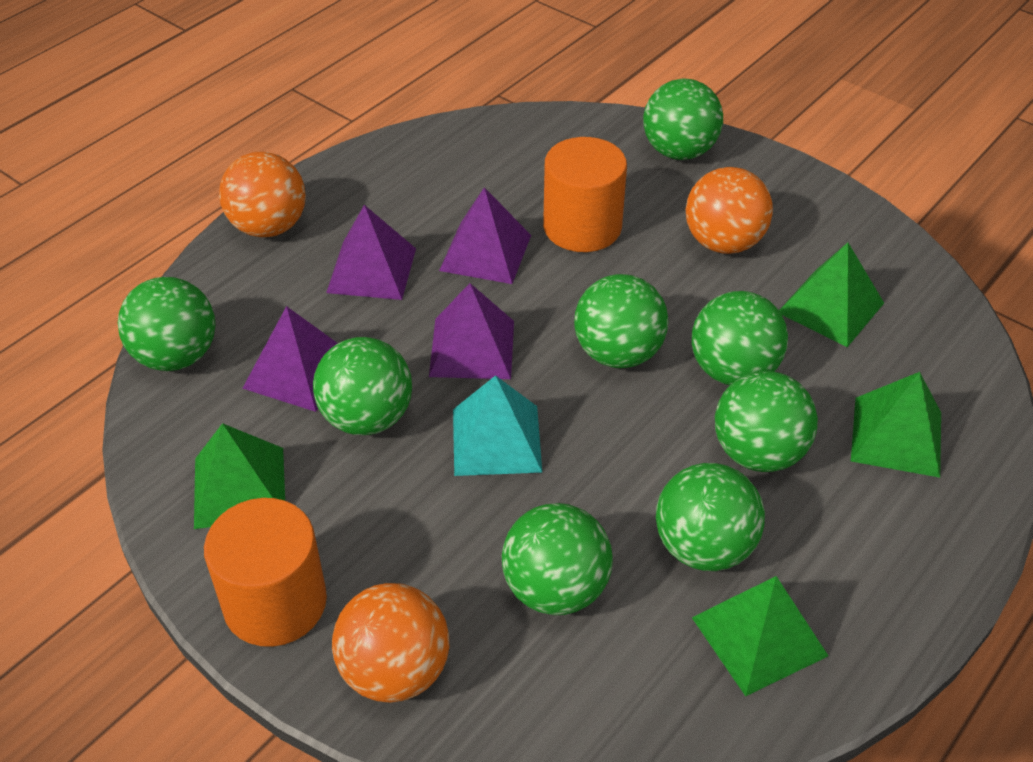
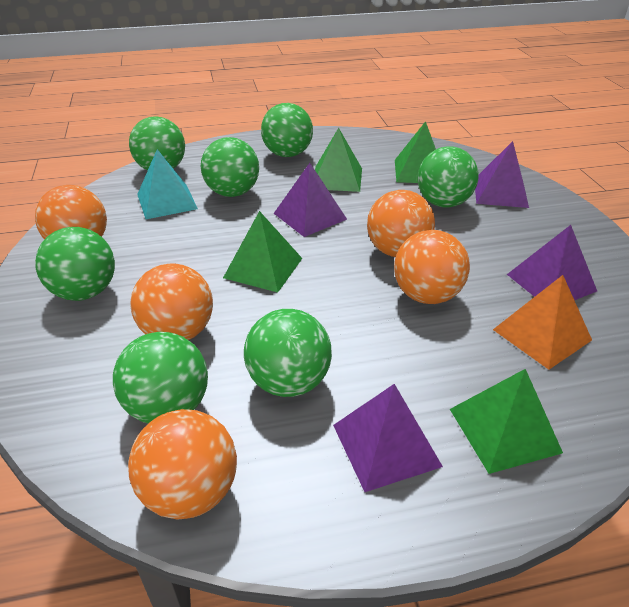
green ball: [118,277,216,371] [313,337,412,435] [502,503,613,615] [574,274,669,368] [643,79,723,160] [656,463,765,571] [692,291,788,385] [715,371,818,472] = 8 -> [35,227,115,301] [113,332,208,423] [129,116,185,171] [201,137,259,197] [244,309,332,397] [261,103,313,157] [418,146,479,207] = 7
orange ball: [219,152,306,237] [332,583,449,703] [686,167,773,254] = 3 -> [35,185,107,239] [128,409,237,520] [131,263,213,340] [367,190,435,257] [394,230,470,304] = 5
orange cylinder: [204,498,327,647] [543,137,627,252] = 2 -> none = 0
orange pyramid: none = 0 -> [493,275,592,370] = 1

